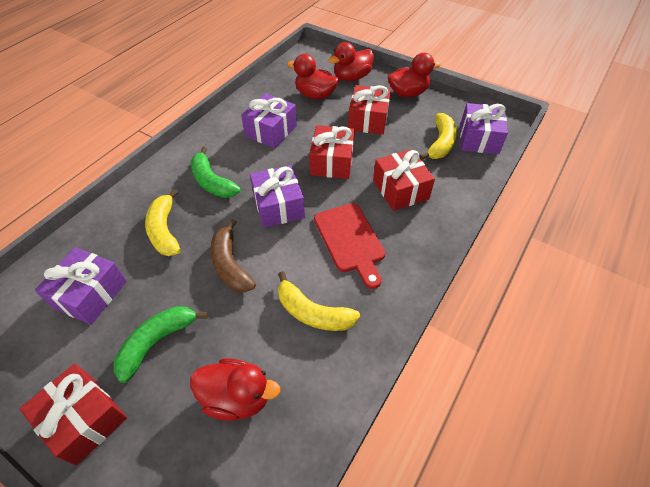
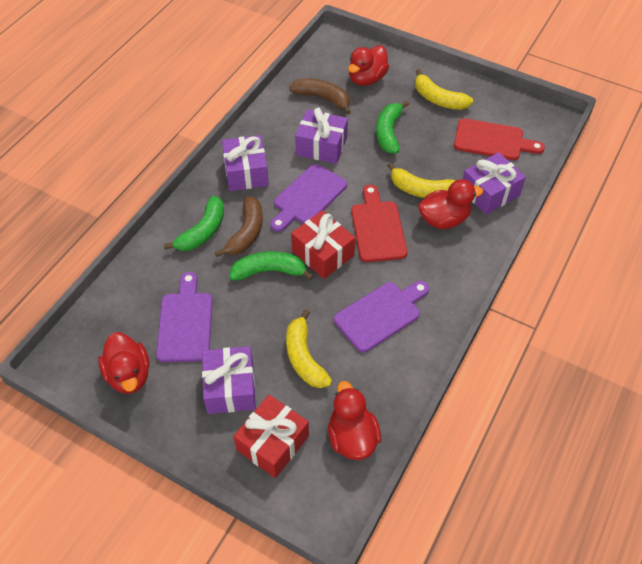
brown banana: [210,219,256,292] = 1 -> [215,196,263,257] [289,78,351,115] = 2
green banana: [114,306,208,383] [191,147,241,198] = 2 -> [164,196,224,251] [229,251,314,281] [376,101,409,153] = 3
purple cutting board: none = 0 -> [156,272,213,362] [270,164,347,232] [334,281,429,353] = 3
red cutting board: [314,203,385,289] = 1 -> [351,185,407,262] [454,118,545,160] = 2
red gift: [19,364,127,466] [309,125,355,179] [348,85,391,135] [373,149,435,211] = 4 -> [233,395,309,478] [291,210,355,279] = 2

